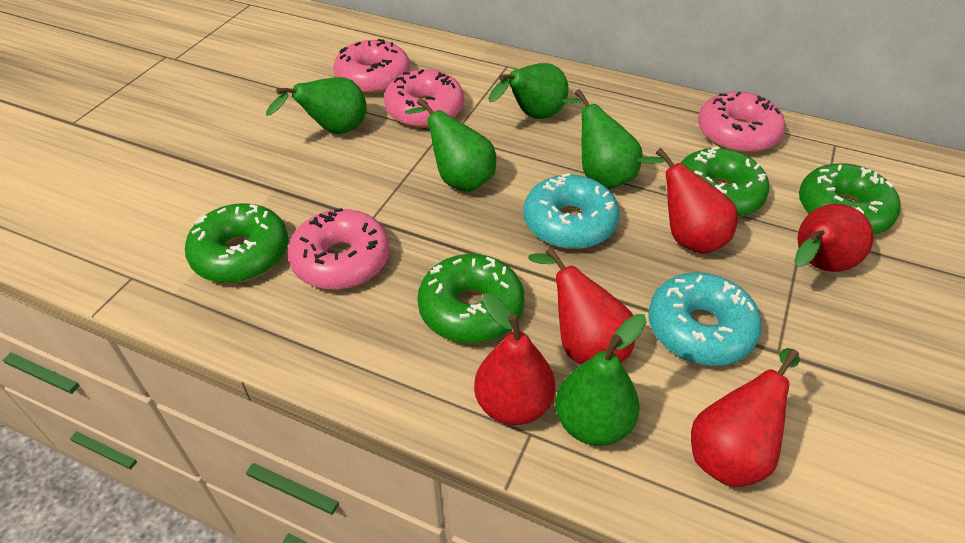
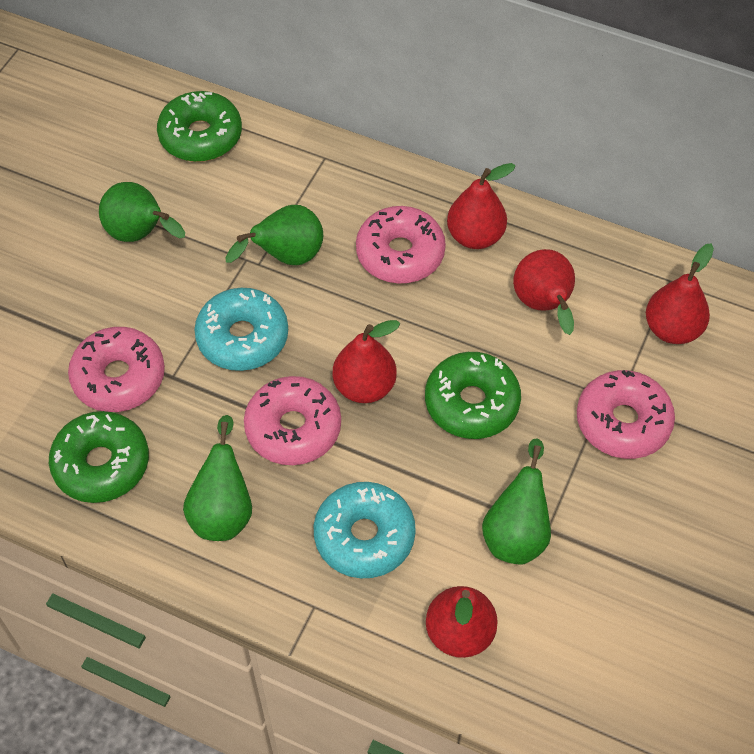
green donut: [185,203,288,283] [417,254,524,343] [681,147,769,217] [799,163,901,235] = 4 -> [49,411,149,503] [157,91,242,162] [425,352,521,439] = 3
green pear: [266,77,367,134] [405,98,496,192] [488,63,569,119] [555,314,647,446] [561,89,642,189] = 5 -> [99,182,185,242] [183,415,252,541] [225,205,323,265] [482,438,551,565] = 4

